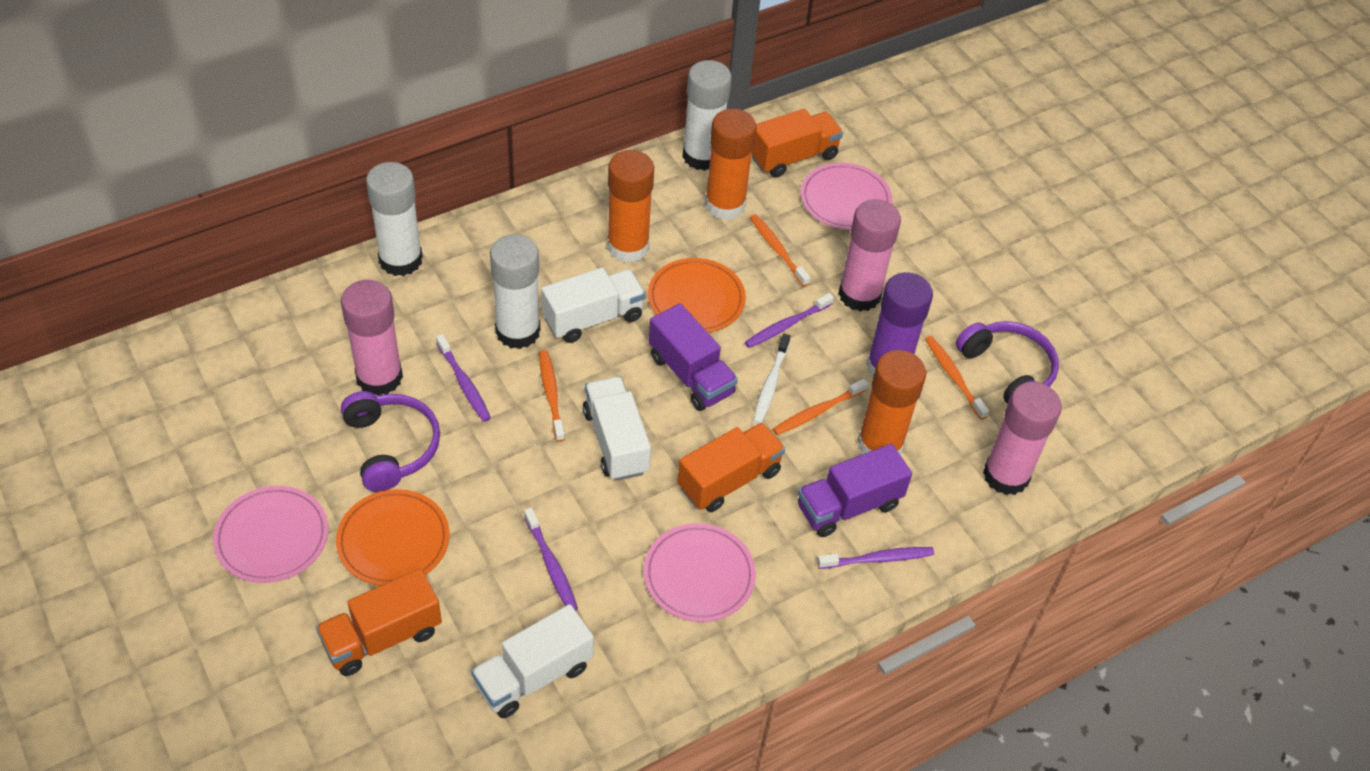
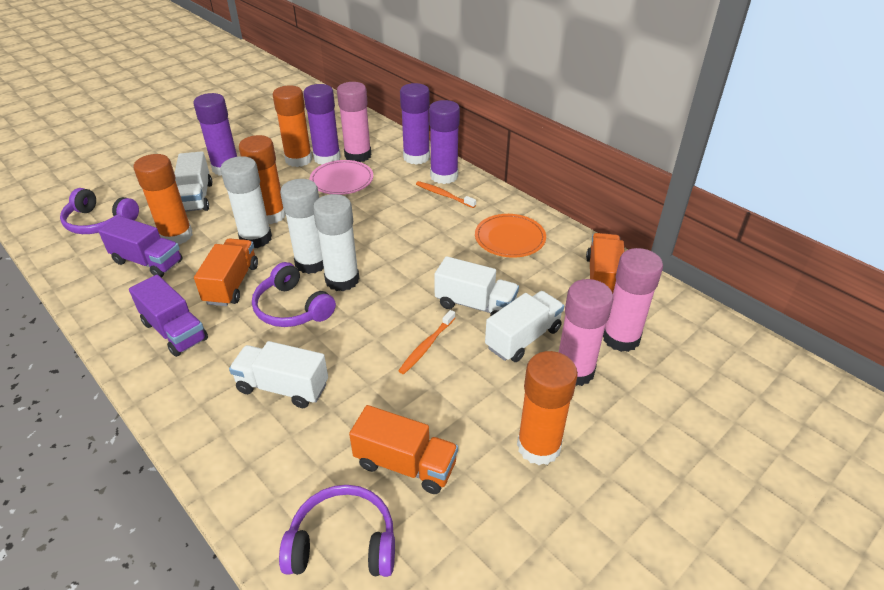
orange glue stick: [607,150,654,263] [705,109,756,220] [857,350,926,455] = 3 -> [134,154,193,245] [239,135,286,224] [273,85,312,167] [517,351,578,465] = 4
orange plate: [336,489,450,586] [648,258,746,333] = 2 -> [475,214,546,258] = 1
orange toothbrush: [539,350,565,442] [750,214,810,287] [773,379,868,435] [925,336,989,420] = 4 -> [398,310,455,374] [416,181,476,208] = 2
pink plate: [213,486,328,583] [644,523,756,622] [801,163,892,230] = 3 -> [310,160,373,195] = 1
purple glue stick: [866,272,933,378] = 1 -> [193,93,237,176] [303,84,341,165] [400,83,430,165] [429,100,460,184] = 4
purple headphones: [341,391,440,492] [956,321,1059,404] = 2 -> [60,188,139,234] [252,262,336,327] [279,485,395,577] = 3
purple toothbrush: [436,334,491,422] [524,508,578,611] [745,293,834,348] [817,547,934,569] = 4 -> none = 0
white toothbrush: [753,334,790,424] = 1 -> none = 0
white truck: [471,604,594,718] [541,268,645,343] [583,377,651,481] = 3 -> [174,151,212,212] [229,341,328,408] [434,256,519,317] [485,291,564,362] = 4

